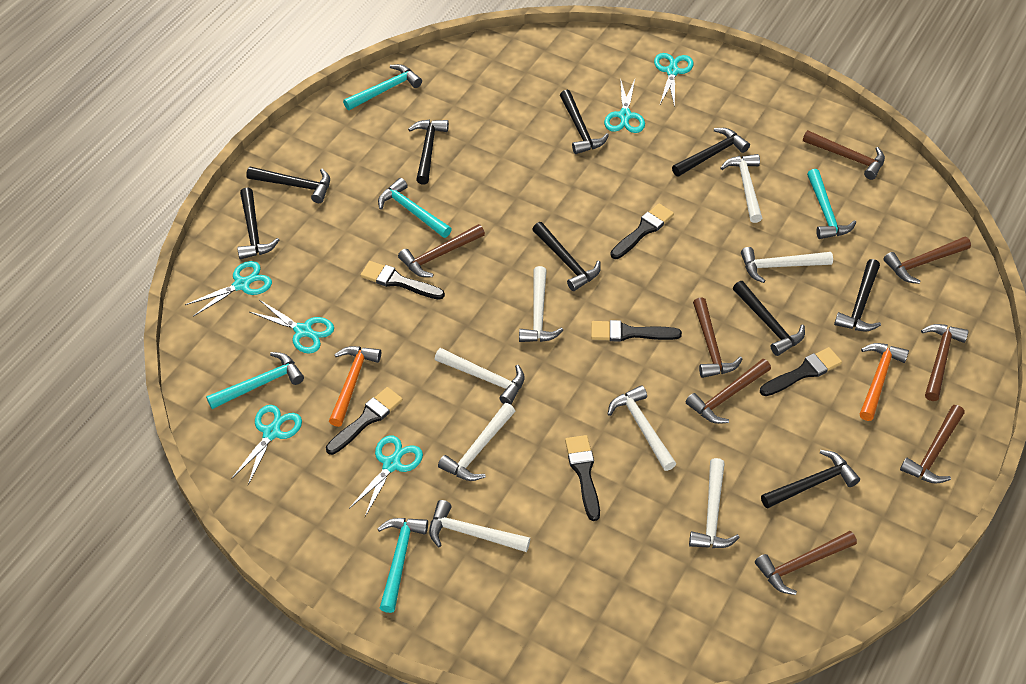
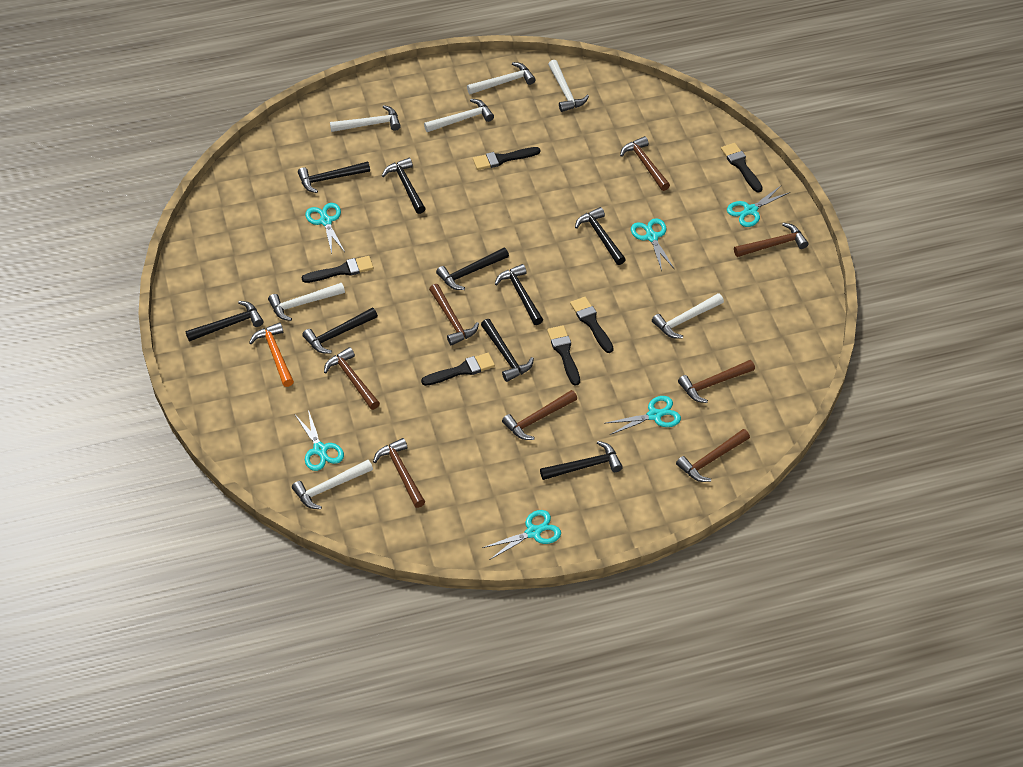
orange hammer: [329,346,381,427] [860,343,909,421] = 2 -> [249,322,294,387] = 1
turquoise hammer: [206,352,304,409] [343,64,422,110] [377,518,428,613] [378,178,452,238] [807,169,856,239] = 5 -> none = 0
white hammer: [429,500,530,552] [435,348,525,405] [438,403,515,481] [519,266,563,342] [608,385,676,471] [689,458,740,548] [721,154,762,223] [741,247,833,283] = 8 -> [268,283,345,321] [292,460,373,509] [330,105,401,132] [424,99,494,132] [467,62,536,94] [548,60,589,112] [652,293,724,338] = 7

